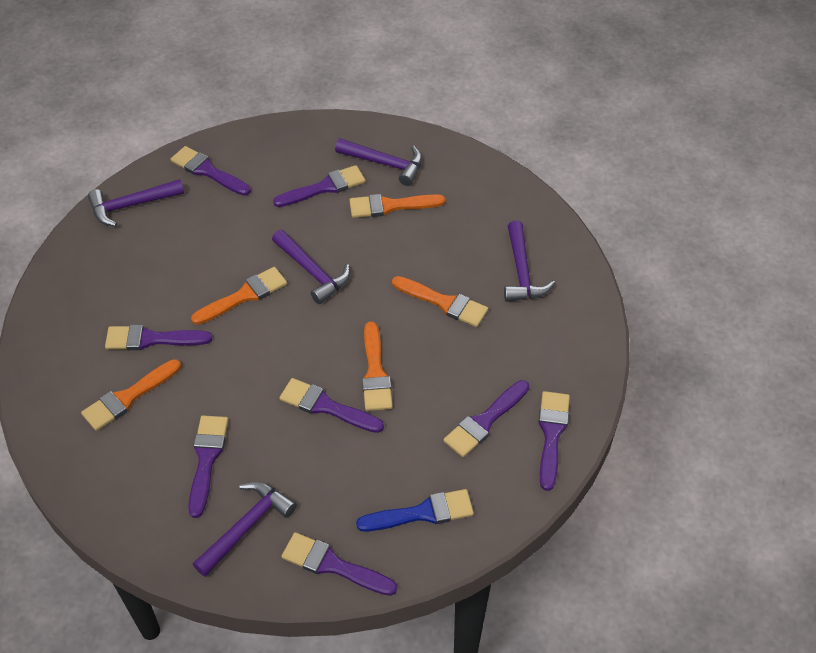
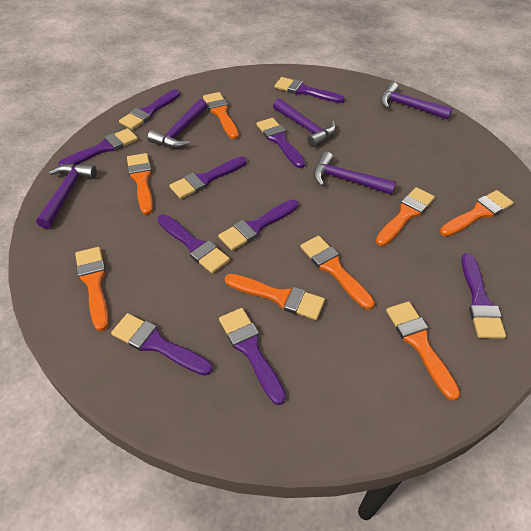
blue brush: [356,489,474,531] = 1 -> none = 0
orange brush: [81,359,181,431] [191,267,287,325] [349,194,446,218] [362,321,393,411] [392,276,488,327] = 5 -> [75,247,109,331] [127,153,153,215] [203,92,239,139] [225,274,325,320] [300,236,375,310] [376,187,435,246] [386,301,460,401] [440,190,514,237] = 8
purple brush: [105,325,212,350] [171,146,251,196] [188,415,228,518] [273,165,366,207] [279,378,384,433] [281,532,397,596] [443,380,529,457] [538,391,570,491] = 8 -> [58,128,138,166] [111,313,213,376] [119,89,180,130] [157,214,230,273] [169,156,247,199] [218,200,298,251] [219,308,286,405] [256,118,306,168] [275,77,345,103] [461,253,506,339] = 10

